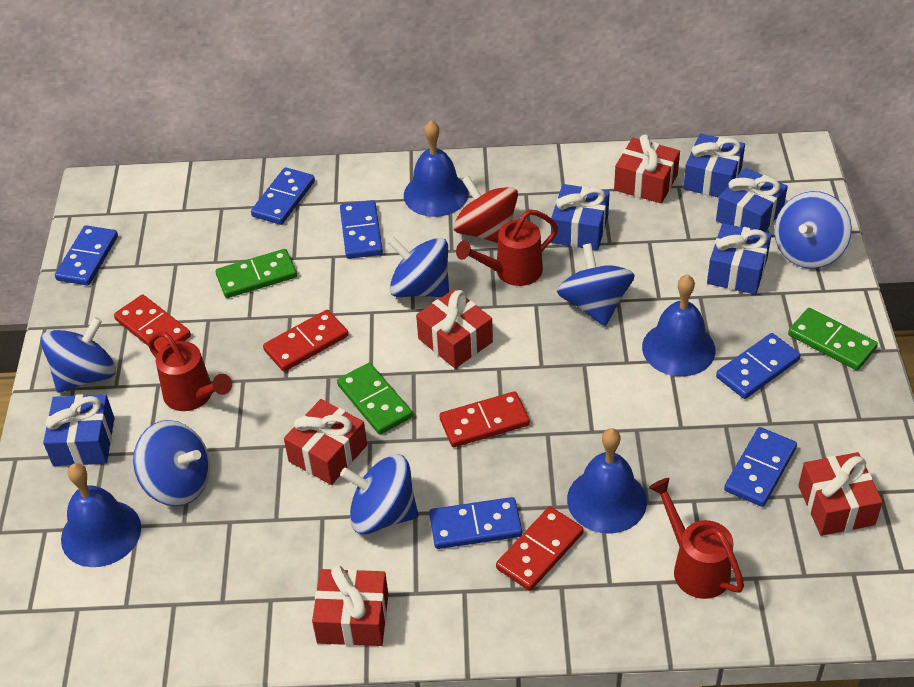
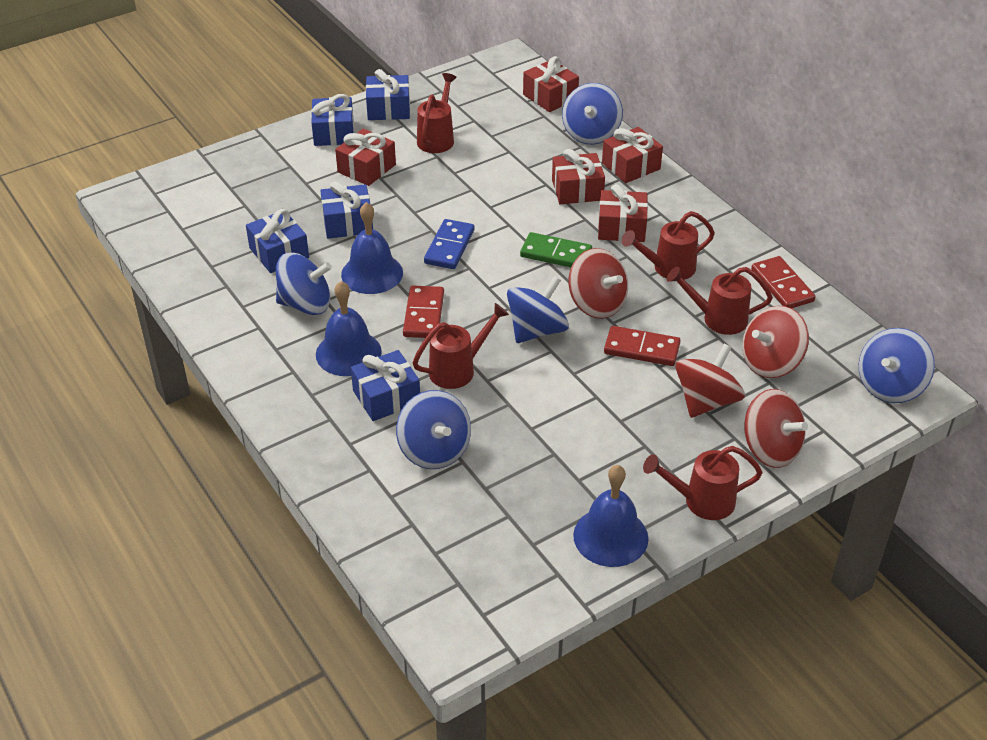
blue bell: [61,463,141,567] [404,120,469,217] [567,428,647,534] [642,274,716,376] = 4 -> [316,281,382,376] [341,202,403,294] [573,465,649,567] = 3
blue domino: [55,225,118,286] [251,167,315,225] [340,200,383,259] [429,497,522,549] [716,333,800,399] [724,427,797,507] = 6 -> [424,219,474,269] = 1
blue spinning top: [40,317,116,393] [133,420,210,506] [340,454,418,534] [387,237,449,297] [557,243,635,326] [774,191,852,269] = 6 -> [276,253,332,315] [396,390,471,469] [507,276,569,343] [562,83,623,145] [859,328,935,403] = 5
green domino: [216,249,297,298] [337,363,413,435] [788,308,878,370] = 3 -> [520,232,592,267] = 1
red domino: [114,295,191,352] [263,310,348,372] [439,391,530,447] [496,507,584,591] = 4 -> [403,286,444,338] [604,326,681,366] [751,256,816,308] = 3
red spinning top: [453,176,518,243] = 1 -> [568,248,628,319] [675,344,745,418] [742,306,809,378] [744,389,808,468] = 4
red watering can: [148,331,232,411] [456,209,558,286] [649,478,744,599] = 3 -> [413,303,509,389] [417,73,457,153] [622,211,715,280] [643,446,763,520] [667,267,773,335] = 5

